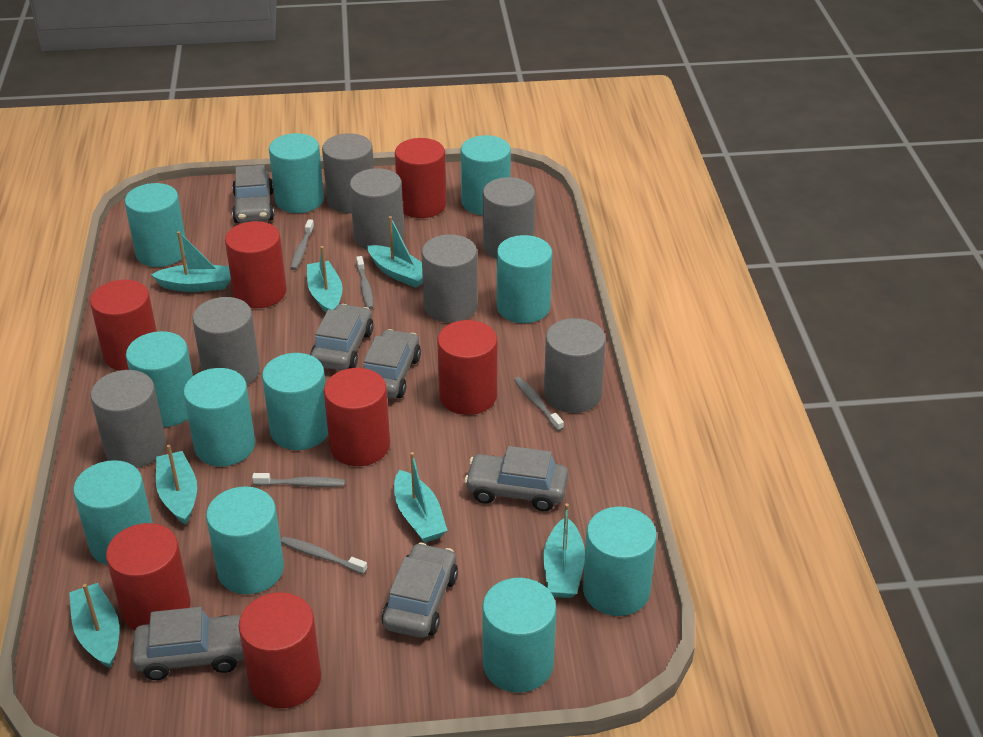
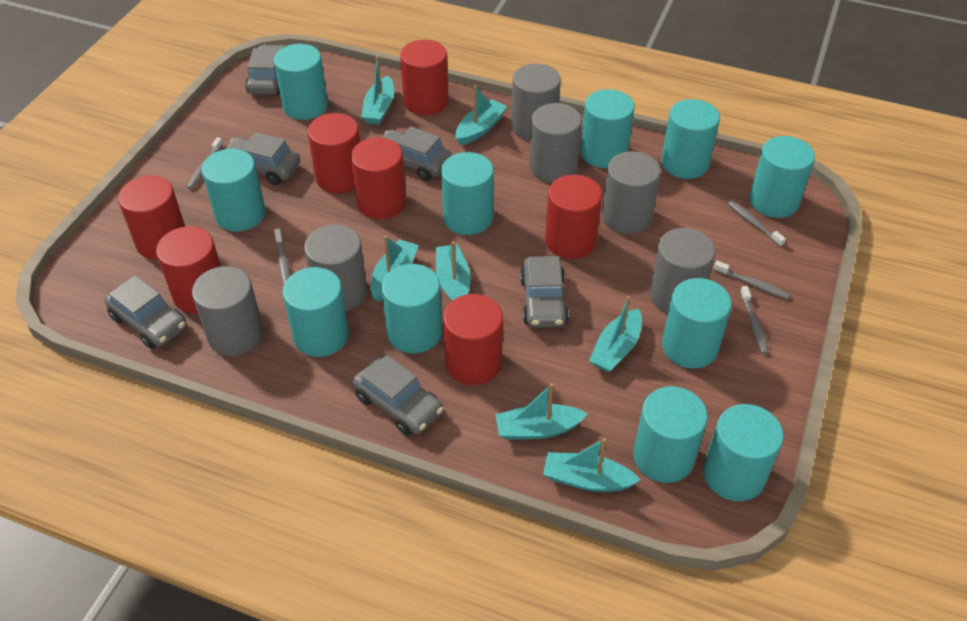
grey cylinder: [91,370,166,468] [192,297,260,385] [322,133,374,213] [350,168,404,250] [422,234,478,323] [483,177,535,259] [544,318,606,413] = 7 -> [192,266,264,356] [304,224,367,311] [511,64,561,140] [529,103,582,183] [602,151,661,234] [649,228,715,313] = 6

